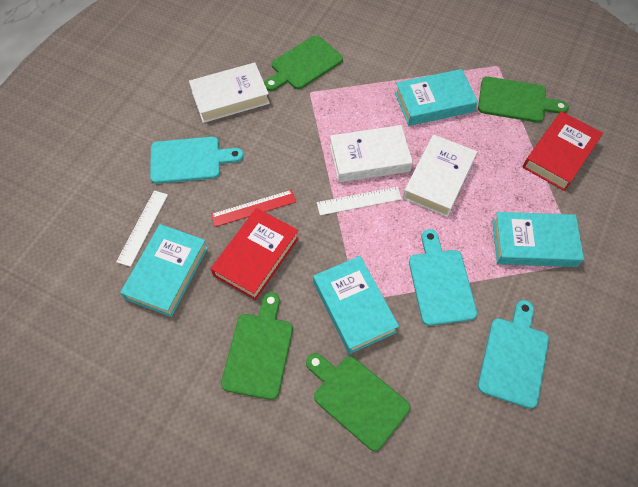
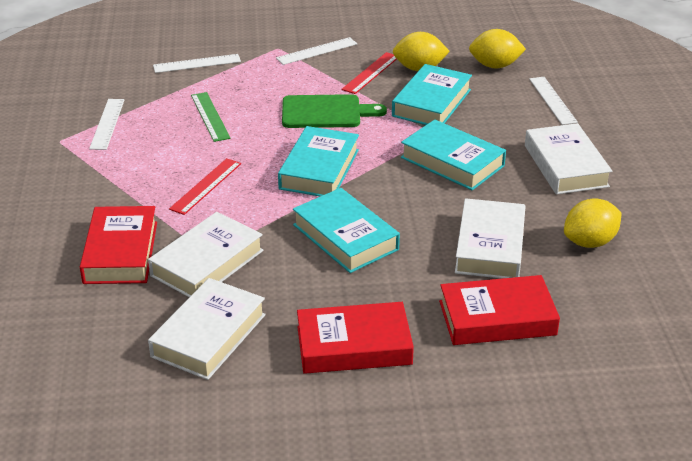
green cutting board: [221,292,293,400] [264,35,343,91] [306,353,410,451] [478,77,569,123] = 4 -> [282,94,387,128] = 1
green ruler: none = 0 -> [191,92,230,142] = 1
red book: [211,208,299,300] [523,111,603,191] = 2 -> [80,206,157,284] [297,302,414,374] [439,275,560,345] = 3
red ruler: [211,190,296,227] = 1 -> [169,158,241,215] [341,52,397,94] = 2
turquoise cutting board: [150,137,244,184] [409,229,477,326] [478,300,549,409] = 3 -> none = 0
white book: [189,63,270,123] [330,125,413,183] [403,134,477,217] = 3 -> [148,212,263,297] [148,278,266,380] [455,198,526,279] [525,123,612,195] = 4
white ruler: [116,191,168,267] [317,187,402,215] = 2 -> [89,99,125,150] [153,54,241,73] [276,37,357,65] [529,77,578,125] = 4
yellow lemon: none = 0 -> [393,32,450,71] [469,29,526,68] [564,198,621,248] = 3

